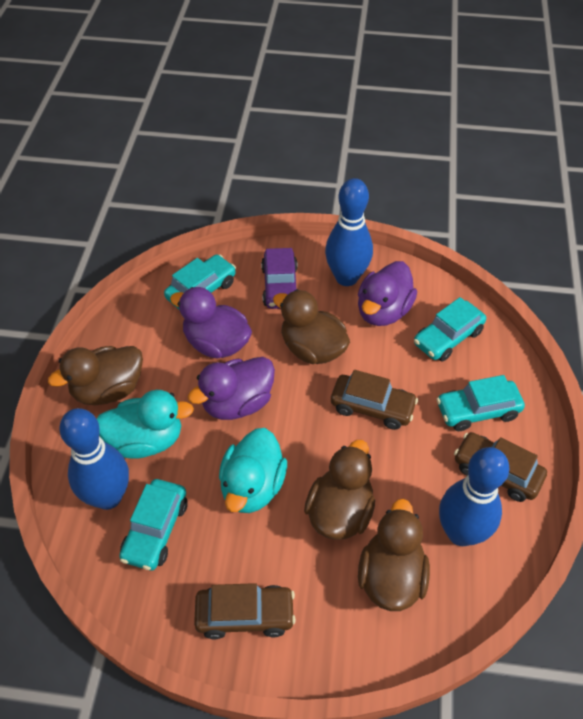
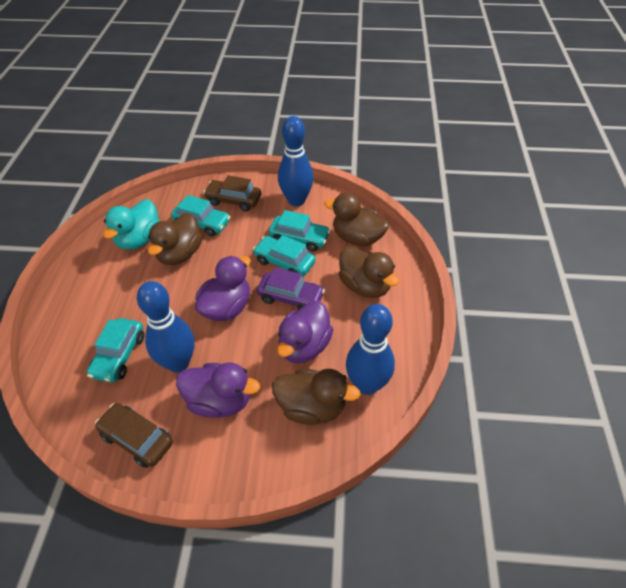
brown car: [194,583,296,639] [331,370,418,430] [454,432,547,502] = 3 -> [95,403,173,468] [203,175,261,211] = 2
turquoise duck: [97,390,194,459] [219,428,287,513] = 2 -> [103,199,160,250] = 1

